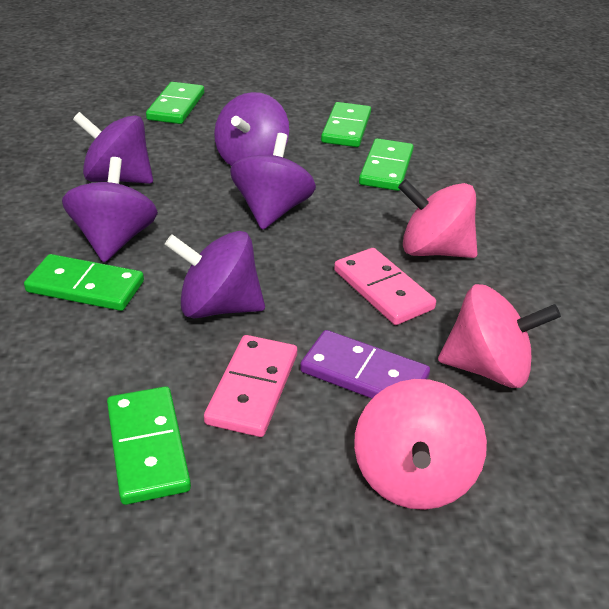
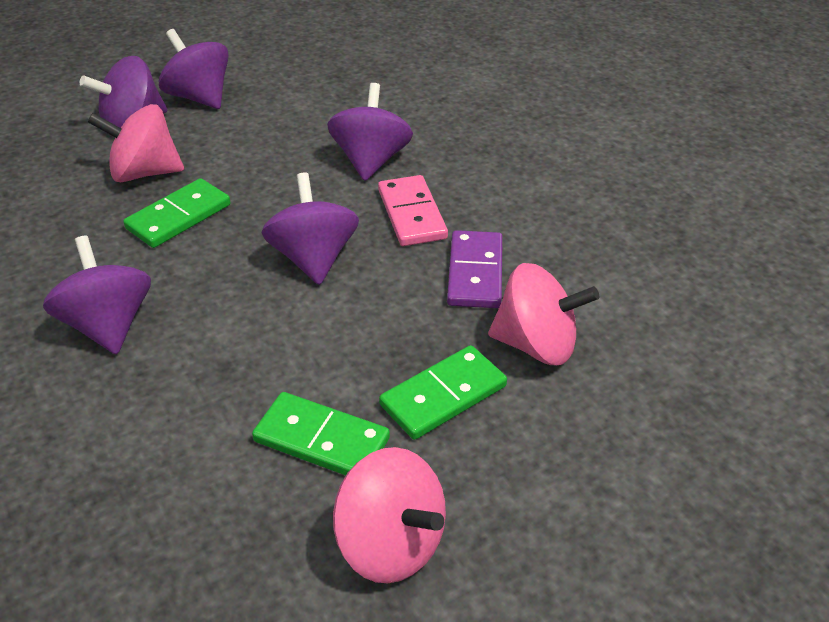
green domino: [24,254,144,311] [107,386,191,505] [146,82,204,124] [321,102,371,147] [359,138,414,191] = 5 -> [123,178,230,248] [252,392,390,476] [379,345,507,440] = 3
pink domino: [204,335,297,437] [334,248,436,325] = 2 -> [378,175,448,246] = 1

